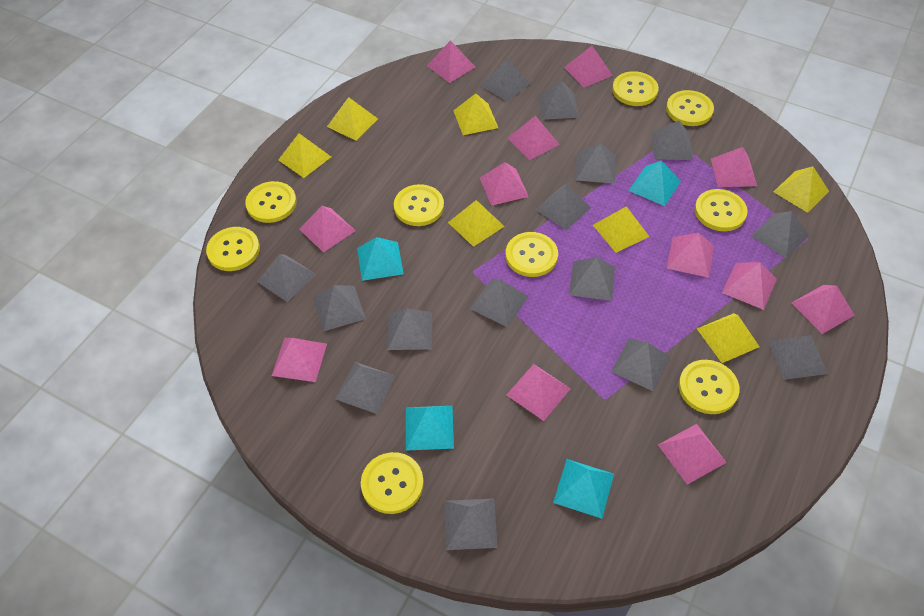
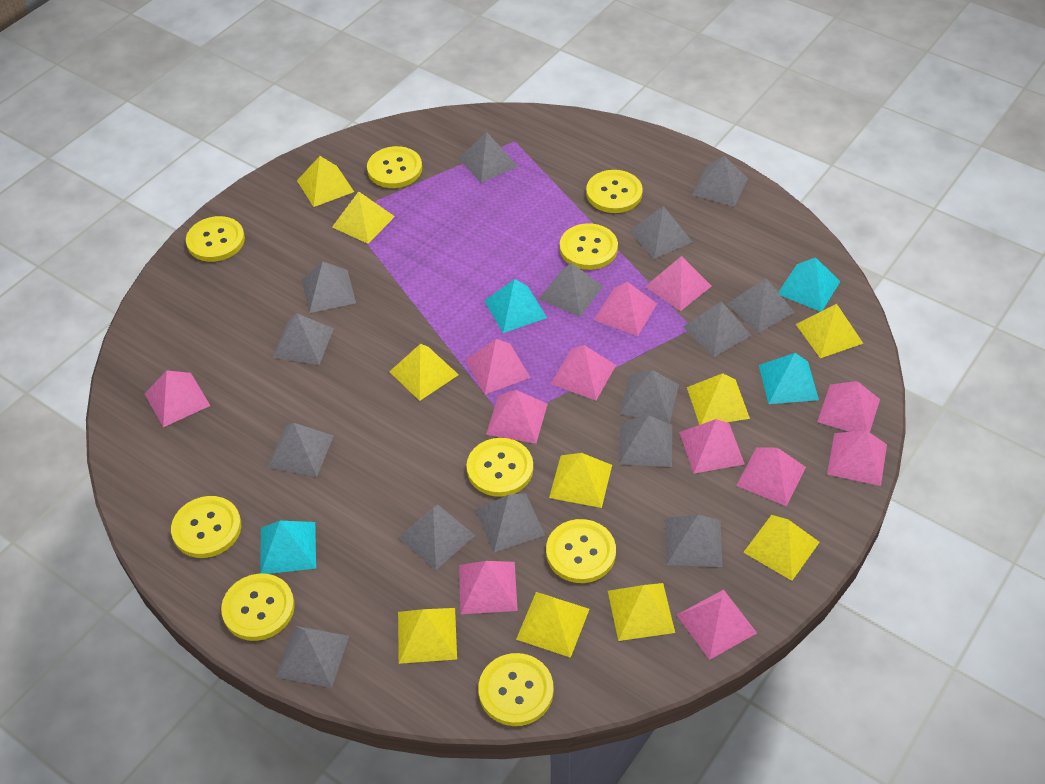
yellow pyramid: [278,133,331,178] [327,97,378,141] [448,200,505,247] [453,93,498,135] [593,206,650,253] [697,313,759,363] [774,166,829,213] = 7 -> [297,156,354,207] [332,191,395,244] [389,344,459,401] [398,608,457,664] [516,592,589,658] [549,453,612,508] [608,583,675,641] [687,373,750,425] [743,515,820,581] [796,304,863,358] = 10

